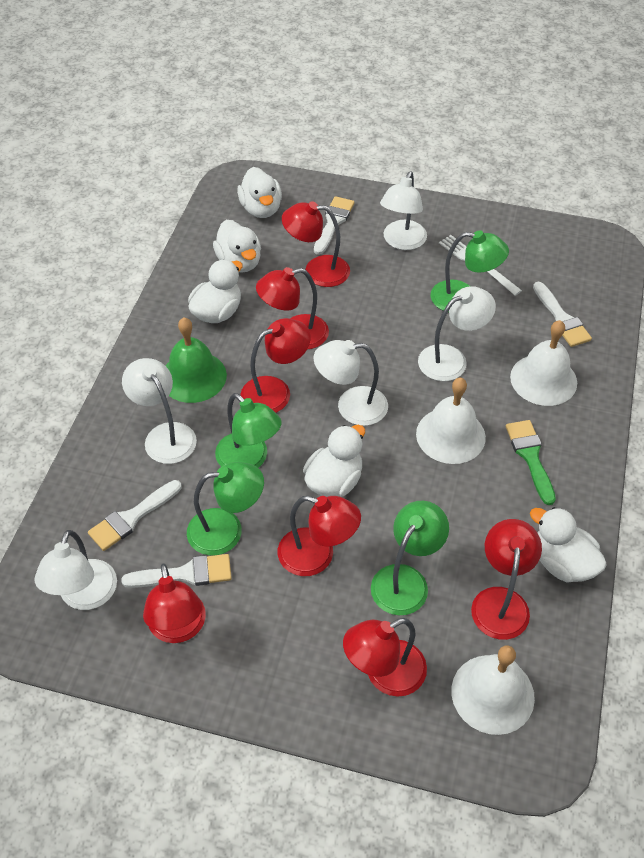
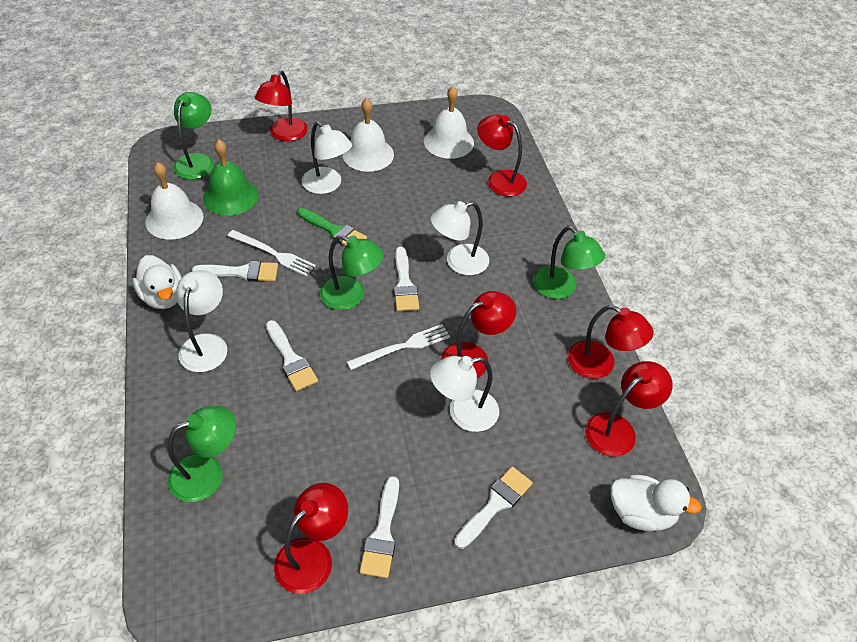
red lamp: [143,564,206,643] [240,318,310,413] [256,267,329,349] [278,496,361,576] [282,201,350,287] [343,618,427,697] [471,519,542,640] = 7 -> [255,71,308,141] [274,483,348,594] [441,291,516,378] [477,114,527,197] [567,305,654,379] [585,361,672,457] = 6
white brush: [88,480,182,551] [121,554,232,588] [314,196,355,255] [533,282,592,347] = 4 -> [192,261,278,282] [266,320,318,391] [360,476,399,578] [394,247,419,311] [454,467,533,549] = 5
white duck: [188,260,243,323] [213,220,261,273] [237,167,282,218] [303,425,365,497] [530,507,607,582] = 5 -> [132,255,182,309] [610,474,702,531] = 2
white fork: [439,235,522,296] = 1 -> [228,230,316,276] [347,324,450,370] = 2
white lamp: [35,530,117,610] [122,358,197,464] [313,340,388,426] [380,171,427,250] [418,286,496,381] = 5 -> [176,270,227,372] [302,122,352,194] [430,356,499,432] [431,201,489,275] = 4

